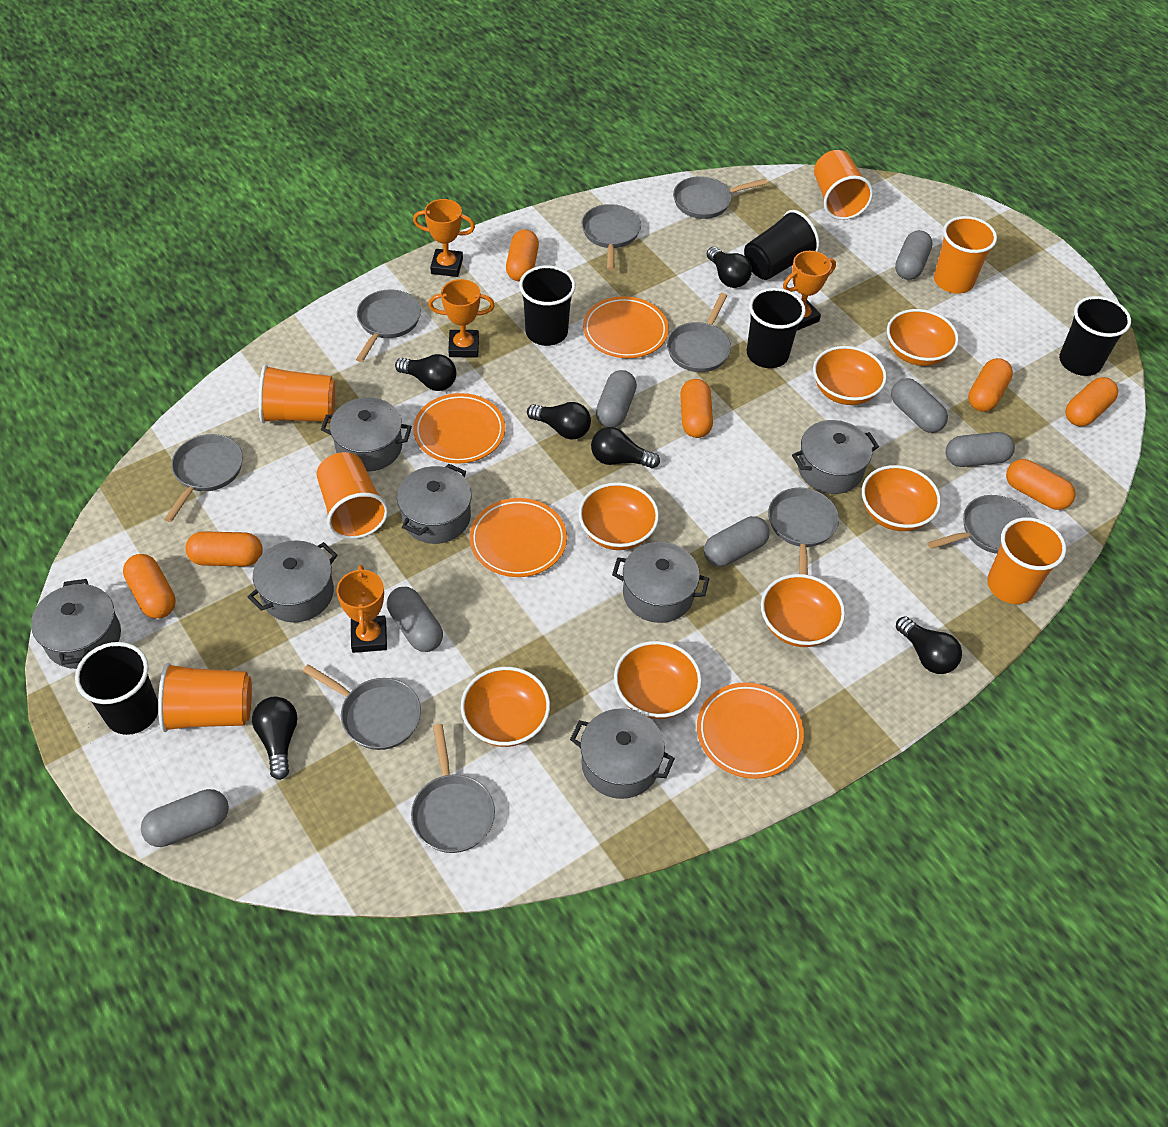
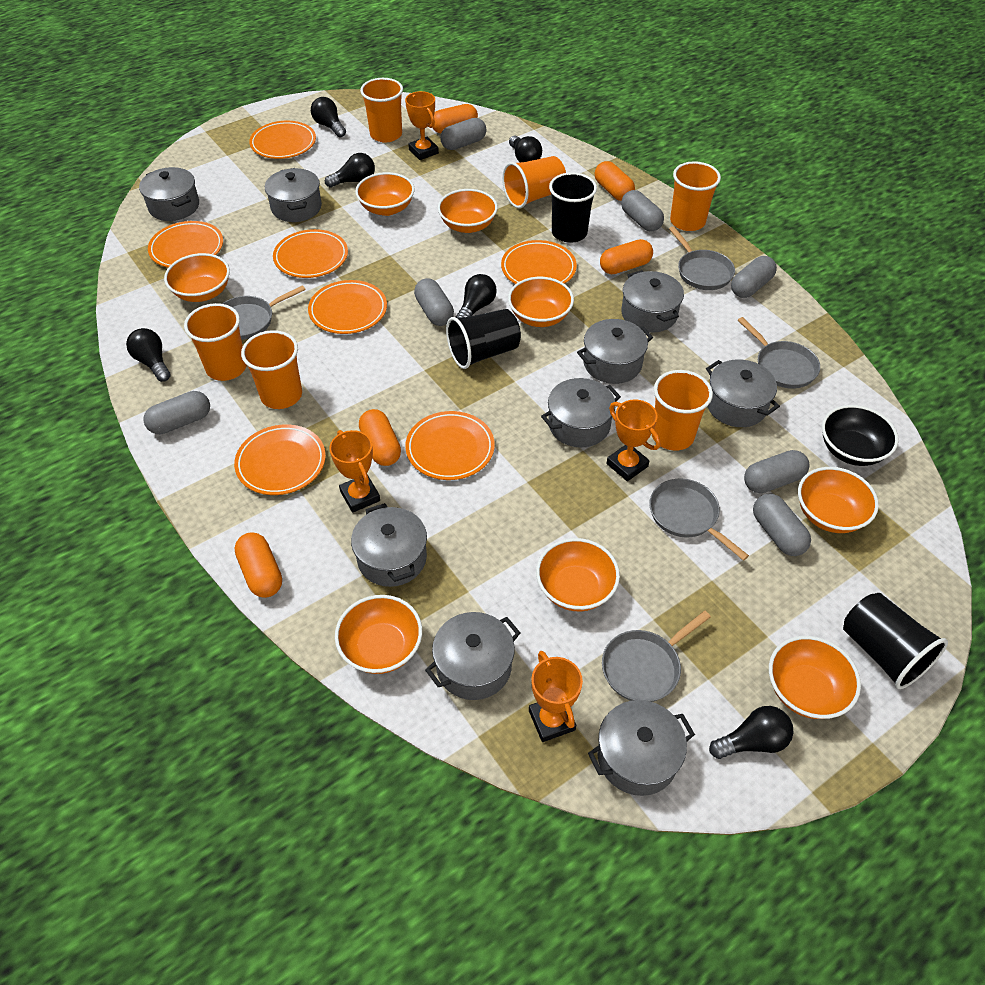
black bowl: none = 0 -> [822,405,899,466] = 1
black cup: [75,642,158,735] [519,265,575,346] [744,210,820,280] [747,288,806,368] [1059,296,1131,376] = 5 -> [446,309,521,369] [549,172,597,243] [843,593,948,689] = 3
grey pan: [164,434,243,522] [303,664,421,750] [356,289,421,362] [411,724,495,853] [582,204,641,271] [667,293,731,372] [673,176,767,219] [768,488,839,575] [927,495,1032,554] = 9 -> [222,285,306,340] [602,611,711,702] [649,478,749,561] [669,226,735,290] [738,317,820,389] = 5
grey pot: [31,579,121,669] [248,540,338,622] [321,397,412,472] [397,464,472,544] [570,708,675,799] [612,542,709,623] [792,420,879,494] = 7 -> [139,167,199,221] [265,168,322,222] [351,503,427,587] [425,612,520,700] [541,378,621,447] [577,319,653,384] [588,700,695,796] [621,270,684,333] [706,359,780,427] = 9
orange bowl: [461,667,550,747] [578,482,659,550] [614,641,702,719] [761,574,845,647] [813,346,887,405] [862,465,941,531] [887,309,959,366] = 7 -> [164,253,230,302] [335,595,422,674] [355,172,415,216] [438,189,498,233] [508,277,574,327] [536,538,620,611] [769,636,861,719] [798,467,879,533] = 8
orange capsule: [123,554,176,619] [185,531,263,566] [506,229,539,282] [680,379,713,438] [968,358,1013,412] [1006,459,1076,510] [1065,377,1118,426] = 7 -> [234,532,282,598] [359,409,401,466] [432,104,478,133] [595,161,635,201] [600,239,653,274] = 5
orange plate: [413,393,505,464] [469,498,567,577] [583,296,669,358] [697,682,804,779] = 4 -> [148,221,223,268] [234,424,326,495] [249,121,316,159] [273,229,348,278] [308,280,387,334] [405,411,495,480] [501,240,577,284] = 7

